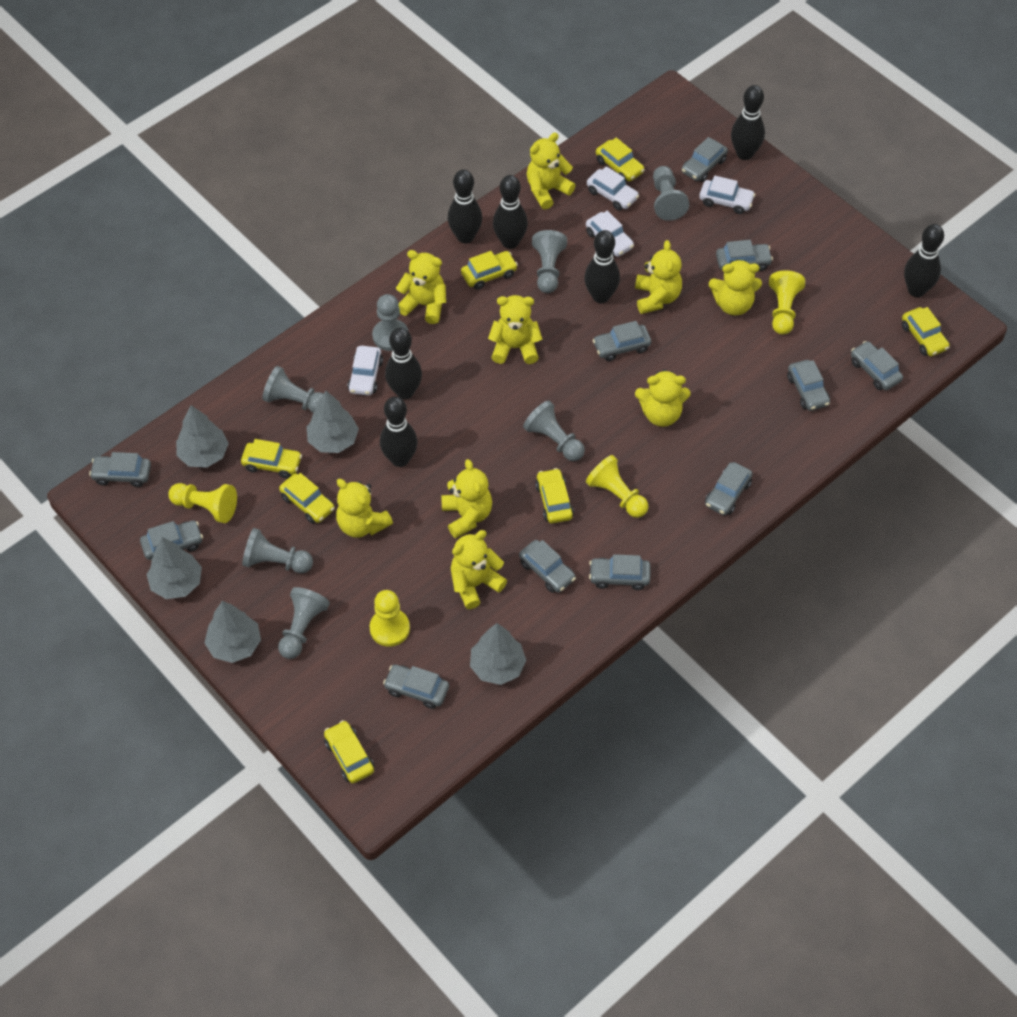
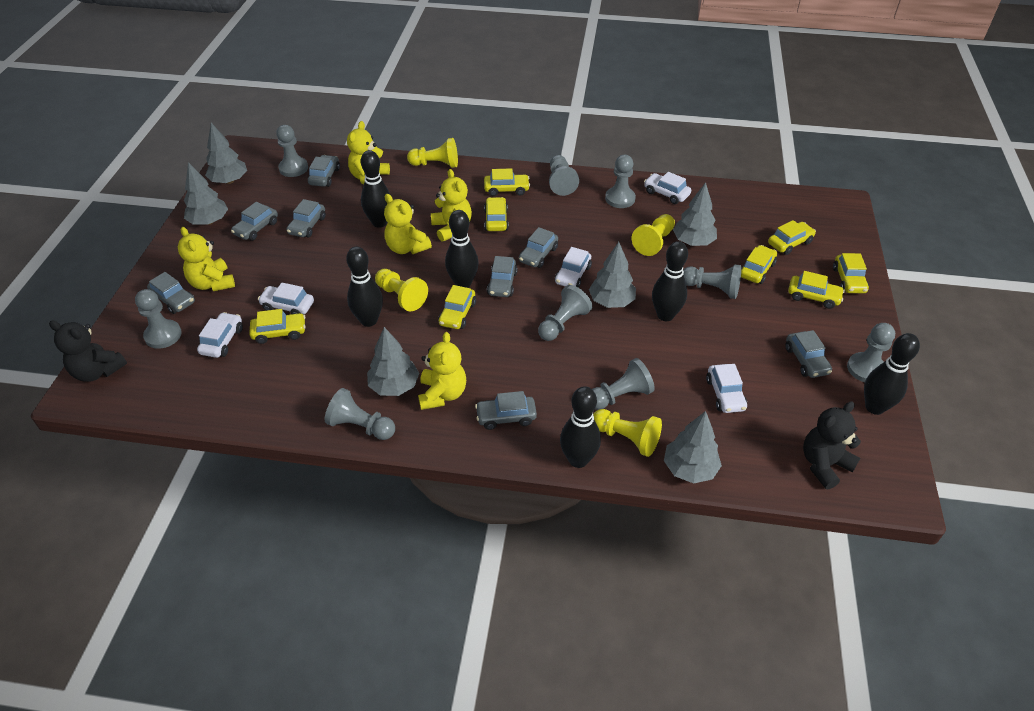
black bowling pin: [380,397,417,467] [385,328,422,399] [448,170,482,243] [493,175,528,249] [584,230,620,303] [731,85,765,160] [904,224,944,297] = 7 -> [346,247,383,327] [361,150,390,228] [445,210,479,288] [560,386,601,468] [652,241,688,321] [864,333,920,415] = 6
black teddy bear: none = 0 -> [49,320,127,382] [803,401,861,489] = 2
grey car: [89,452,151,487] [140,520,203,560] [383,664,449,709] [519,540,576,593] [589,554,650,590] [593,321,651,361] [681,137,728,182] [705,462,753,515] [716,240,773,271] [787,360,830,411] [851,341,903,390] = 11 -> [147,272,195,314] [231,202,278,241] [286,199,326,238] [308,155,340,187] [475,391,537,430] [487,256,518,297] [519,227,558,268] [785,330,832,378] = 8
grey pawn: [242,528,313,573] [262,366,323,413] [278,587,330,659] [372,294,408,351] [523,400,585,461] [532,230,567,293] [653,166,689,221] = 7 -> [135,289,182,349] [276,125,308,177] [325,388,395,440] [538,285,592,341] [549,155,579,196] [592,358,655,410] [605,155,636,208] [683,264,741,299] [847,323,895,382] = 9
grey tree: [147,537,202,599] [176,405,229,468] [205,601,261,663] [307,391,359,453] [470,623,526,685] = 5 -> [184,162,228,225] [205,123,247,184] [367,327,419,396] [589,242,636,308] [664,411,722,484] [673,182,717,246] = 6
white car: [348,346,383,396] [586,211,634,257] [587,166,639,211] [699,176,755,214] = 4 -> [197,312,243,358] [258,283,314,314] [555,247,592,288] [644,172,691,204] [706,364,747,413] = 5
yellow car: [241,439,302,478] [279,473,335,524] [324,720,374,784] [461,251,518,290] [535,468,574,523] [596,138,645,182] [902,307,950,356] = 7 -> [249,309,306,344] [438,285,476,329] [484,168,530,196] [484,197,509,231] [741,245,777,284] [768,220,816,255] [788,271,845,309] [833,253,869,293] = 8
yellow teddy bear: [336,479,393,538] [396,250,446,324] [442,459,492,539] [451,530,507,609] [488,295,542,364] [527,133,576,209] [635,240,682,314] [635,369,690,427] [709,259,762,315] = 9 -> [178,227,235,291] [347,121,390,184] [384,194,432,254] [418,332,466,410] [431,169,472,242] = 5

